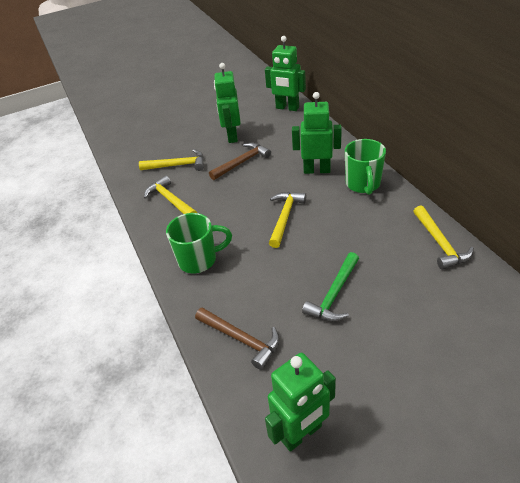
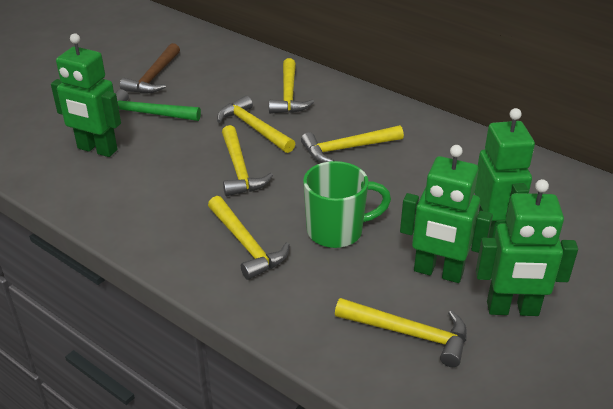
brown hammer: [195,307,280,370] [209,142,271,180] = 2 -> [120,43,180,94] = 1
green mug: [166,213,232,273] [345,139,386,195] = 2 -> [303,161,391,248] = 1
yellow hammer: [139,149,204,171] [144,176,197,214] [269,192,306,248] [413,206,474,270] = 4 -> [208,196,290,280] [217,96,295,153] [222,125,273,196] [269,58,314,114] [301,125,404,163] [335,298,467,367] = 6

